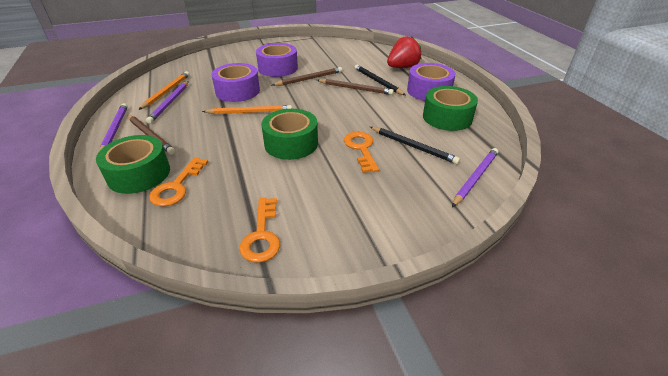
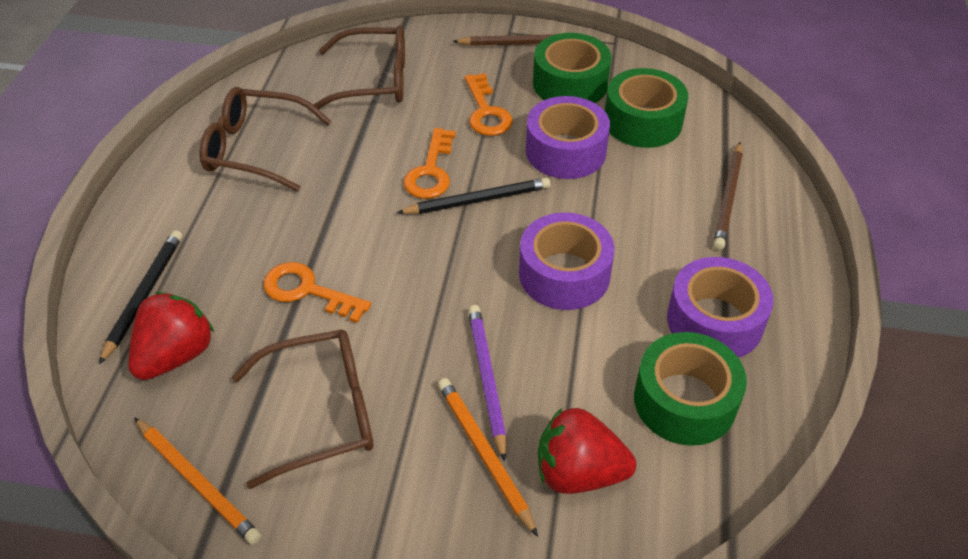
brown glasses: none = 0 -> [200,87,332,192] [232,330,373,489] [313,25,405,109] = 3
brown pencil: [128,115,175,155] [272,67,342,86] [317,79,394,95] = 3 -> [452,33,584,46] [713,142,743,250] = 2
purple pencil: [100,103,128,150] [146,81,189,124] [452,148,499,207] = 3 -> [468,305,507,462] = 1
red strawberry: [387,36,422,68] = 1 -> [128,292,214,380] [538,408,636,494] = 2

